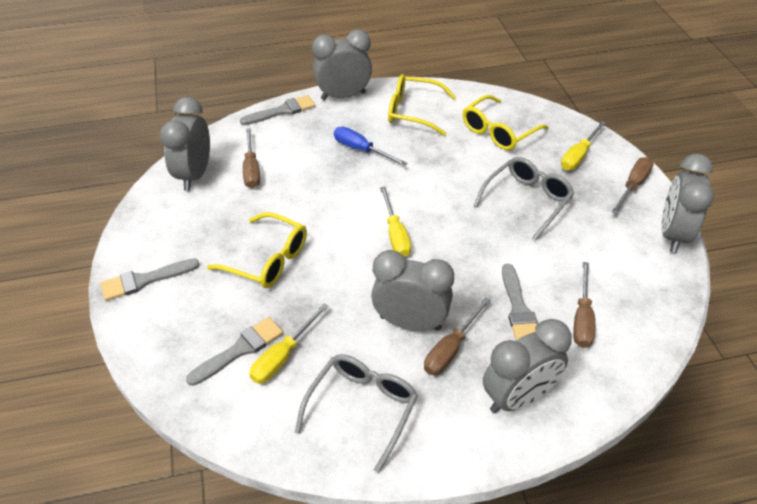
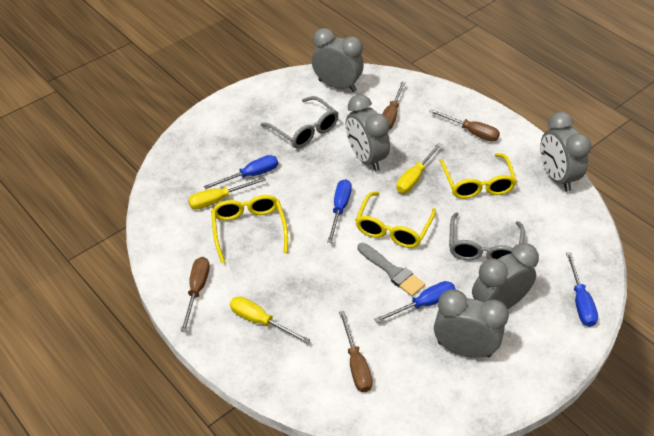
blue screwdriver: [334,127,407,166] = 1 -> [204,155,278,189] [327,179,352,243] [374,281,455,323] [566,252,598,327] = 4
grey brush: [101,258,200,301] [186,317,283,386] [240,95,316,125] [502,264,537,340] = 4 -> [357,243,425,296] = 1

